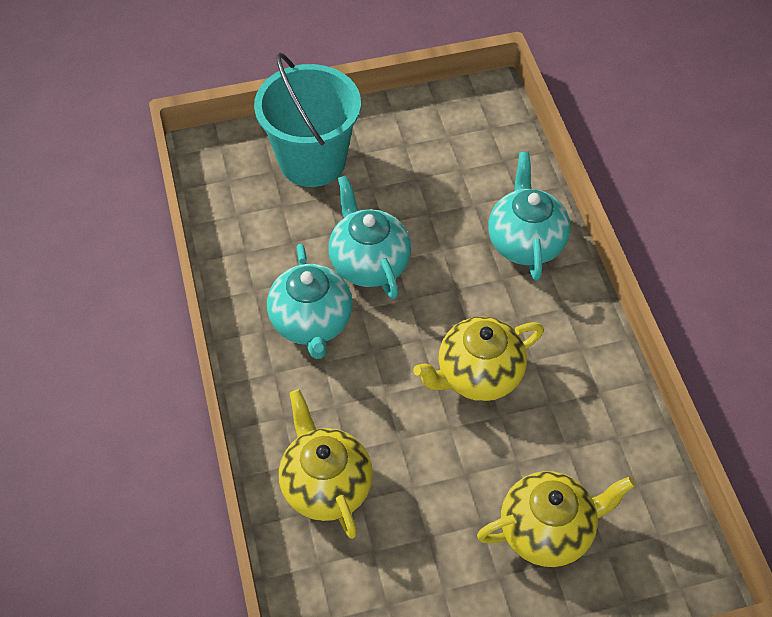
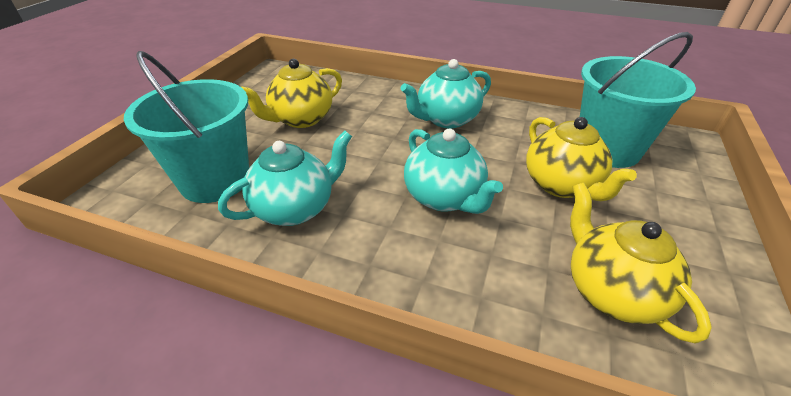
turquoise bucket: [254,53,361,187] = 1 -> [124,51,249,203] [580,32,696,168] = 2

